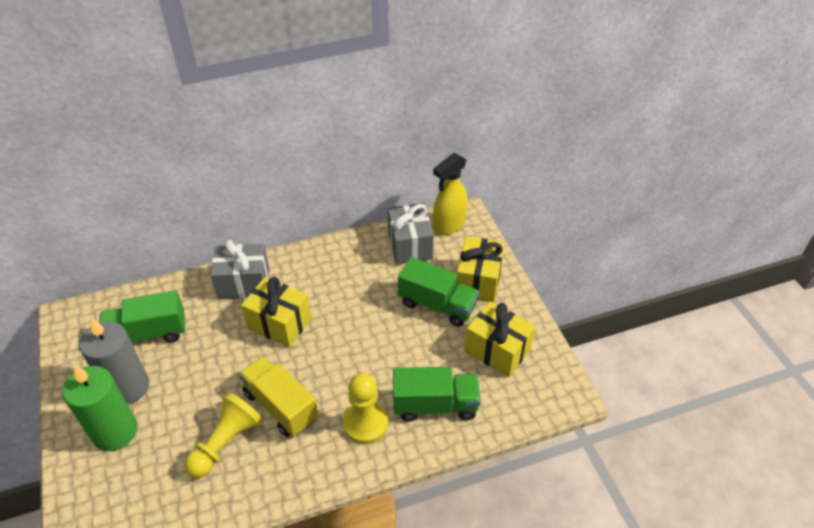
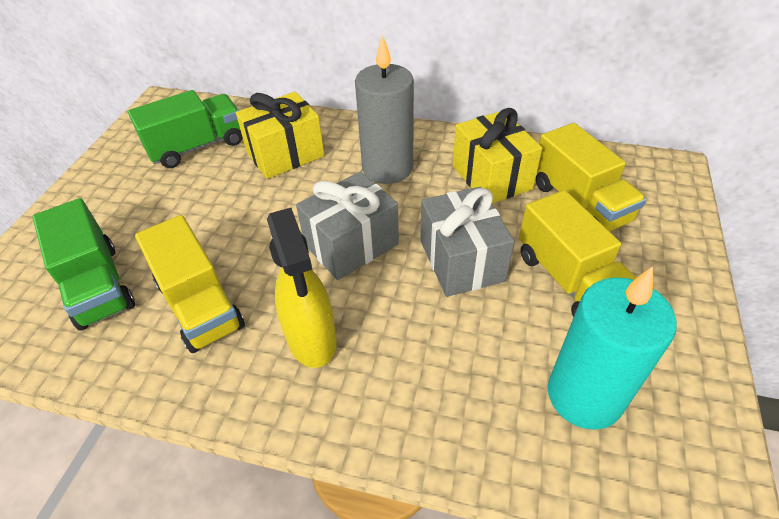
green candle: [62,365,137,451] = 1 -> none = 0
green truck: [99,290,185,342] [393,367,481,422] [398,257,479,327] = 3 -> [32,198,135,331] [128,90,243,168] = 2
turquoise candle: none = 0 -> [548,266,677,430] = 1
yellow gift: [241,277,311,347] [457,236,504,302] [465,301,535,377] = 3 -> [236,92,325,179] [453,108,543,203] = 2
yellow pawn: [184,392,263,478] [343,373,388,444] = 2 -> none = 0
yellow truck: [239,356,319,437] = 1 -> [135,215,245,353] [519,190,637,317] [536,123,646,231] = 3

